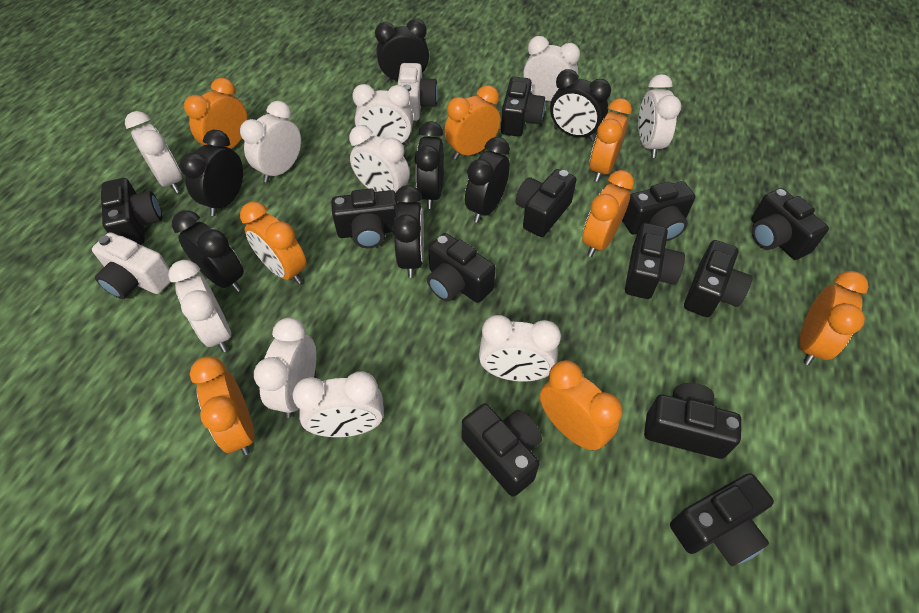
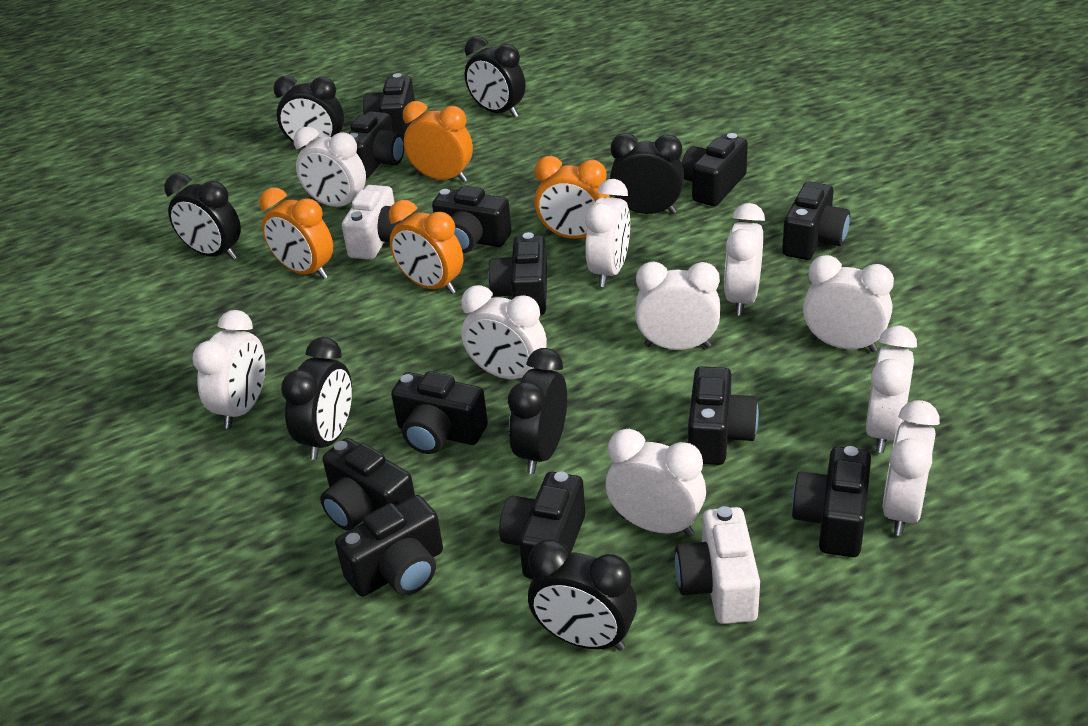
orange clock: [184,78,248,149] [190,356,255,455] [240,202,306,284] [444,85,501,160] [540,360,623,451] [582,170,634,257] [589,98,632,182] [800,271,868,365] = 8 -> [259,187,333,279] [389,200,463,294] [403,101,473,182] [535,156,610,239] = 4

